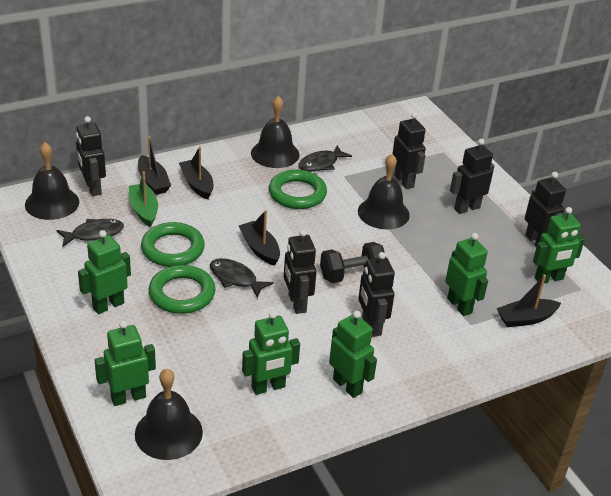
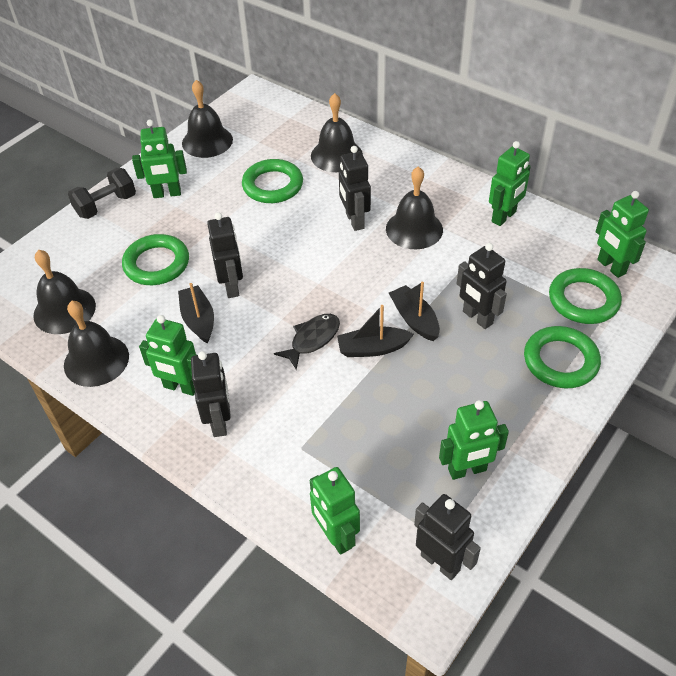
black bell: [25,142,79,220] [135,368,203,460] [251,96,300,168] [358,154,410,229] = 4 -> [33,250,96,334] [64,301,129,387] [182,80,233,158] [311,93,363,172] [386,166,443,249] = 5
black boat: [138,136,171,195] [179,146,213,200] [239,210,280,266] [497,275,561,327] = 4 -> [178,283,214,343] [337,305,414,357] [389,282,440,341] = 3
black fish: [56,219,124,247] [210,258,274,298] [298,145,352,172] = 3 -> [274,314,340,370] = 1
black robot: [76,116,106,196] [284,229,317,314] [358,252,395,337] [392,112,426,189] [450,139,495,214] [525,172,566,247] = 6 -> [191,351,231,437] [207,212,243,298] [339,146,371,231] [414,494,481,580] [457,243,507,329] = 5
green boat: [129,171,158,227] = 1 -> none = 0
green ring: [141,222,205,267] [149,265,216,314] [269,170,327,209] = 3 -> [122,234,189,285] [242,159,303,203] [524,326,601,388] [549,268,622,324] = 4

